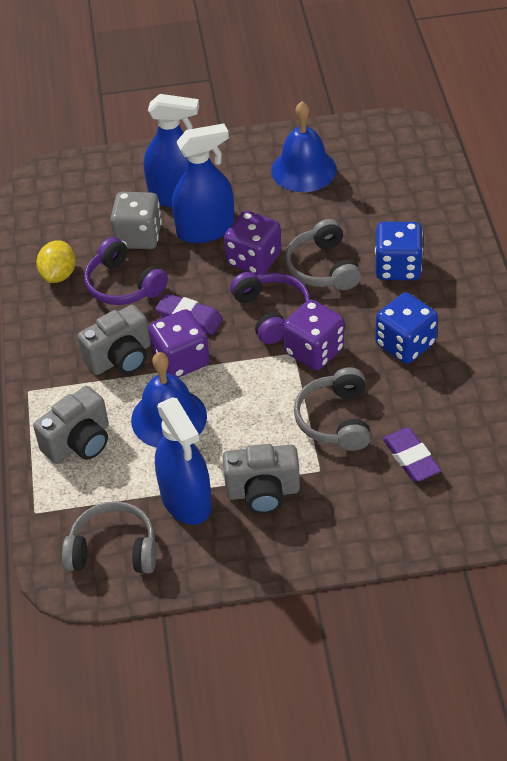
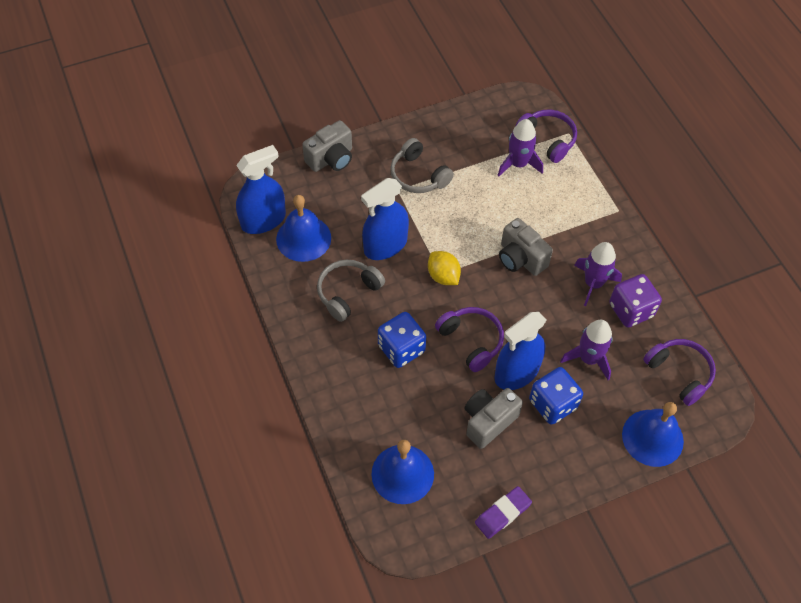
blue bell: [131,352,207,448] [271,101,337,192] = 2 -> [276,195,331,262] [371,440,434,504] [622,402,684,467] = 3
grey dice: [110,192,162,249] = 1 -> none = 0
grey headphones: [62,501,156,573] [285,219,361,290] [294,367,371,451] = 3 -> [317,260,385,322] [390,138,454,193] = 2
purple dice: [149,309,210,378] [224,211,281,275] [283,299,344,370] = 3 -> [609,274,662,327] = 1
purple eraser: [155,293,223,334] [383,428,441,482] = 2 -> [475,486,532,539] = 1
purple headphones: [84,237,168,305] [230,272,311,344] = 2 -> [435,307,504,372] [516,110,577,163] [643,339,716,406] = 3
purple rocket: none = 0 -> [498,119,543,177] [560,320,612,380] [574,242,622,306] = 3

